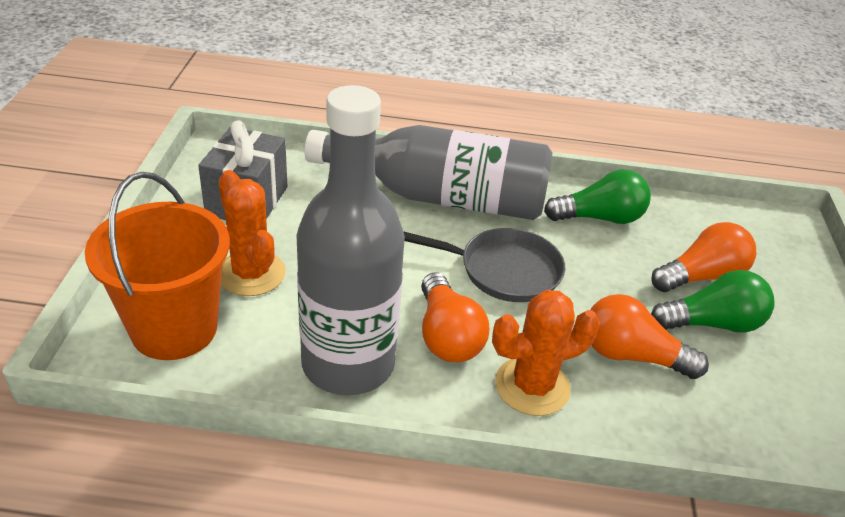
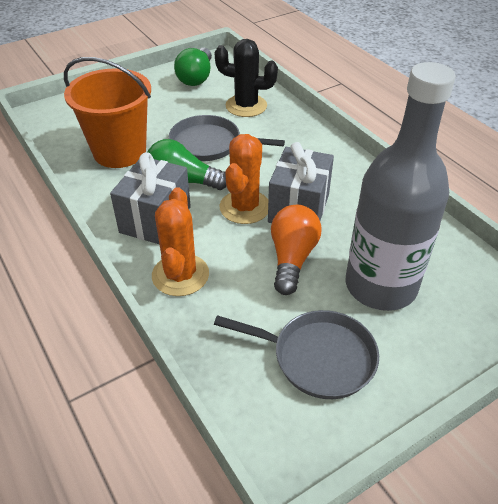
black cactus: none = 0 -> [215,39,278,117] = 1
grey bottle: [296,85,405,395] [304,125,552,220] = 2 -> [346,62,456,311] = 1
grey gift: [198,120,287,220] = 1 -> [110,152,191,245] [268,142,334,223] = 2
grey pan: [403,228,565,302] = 1 -> [169,115,285,161] [214,310,379,399] = 2
orange light bulb: [421,272,489,362] [590,294,709,379] [651,222,756,292] = 3 -> [271,205,322,295] = 1

